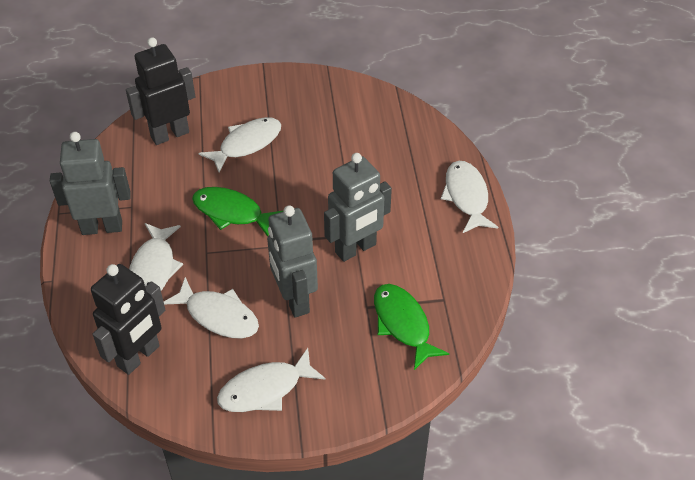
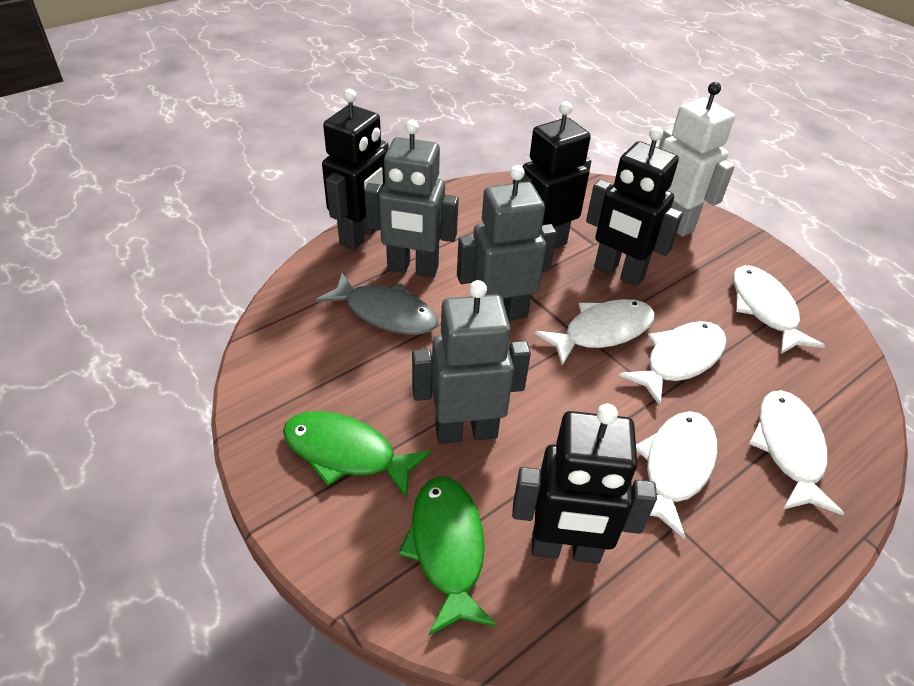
black robot: [91,264,165,375] [126,37,195,145] = 2 -> [322,89,388,250] [512,404,657,564] [513,101,591,249] [586,127,683,286] = 4
grey fish: none = 0 -> [316,273,438,335] = 1
white robot: none = 0 -> [658,82,735,237] = 1

